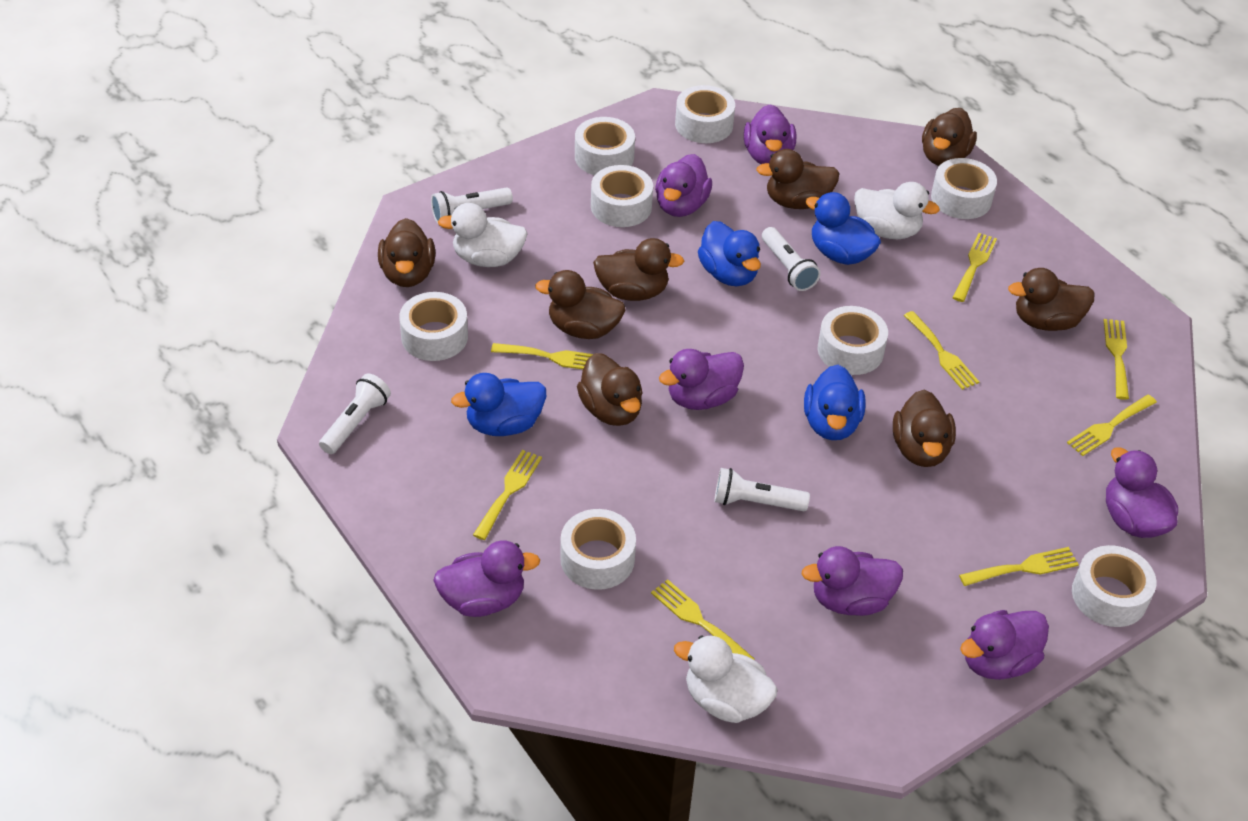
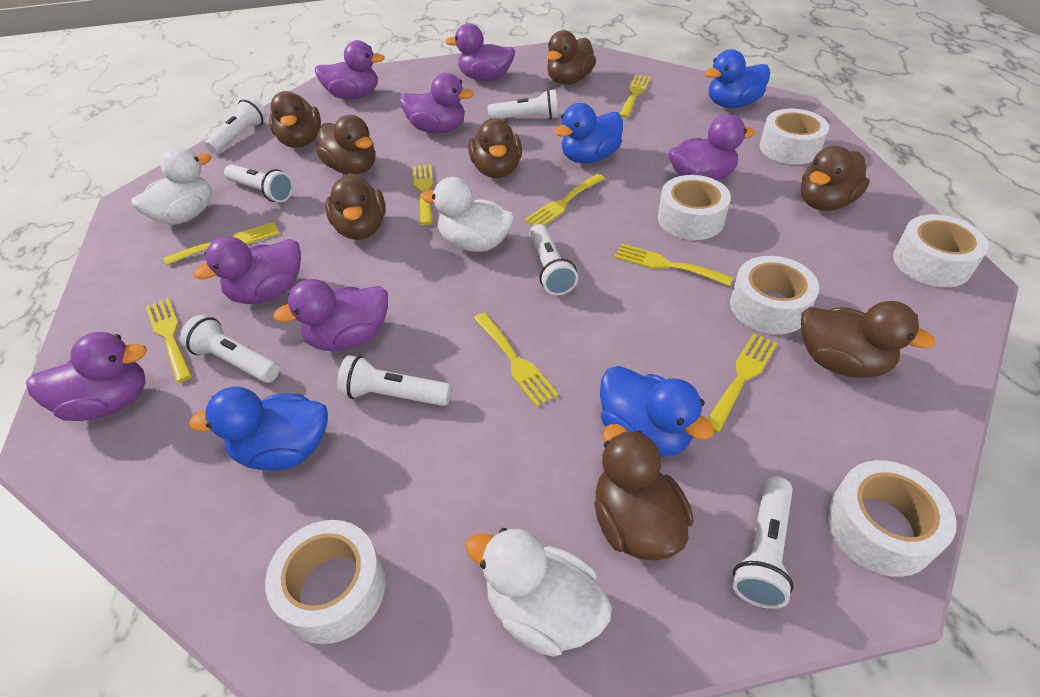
white flashlight: [319,374,391,454] [431,187,513,223] [714,468,810,511] [762,227,821,291] = 4 -> [180,315,279,383] [205,97,267,154] [224,164,293,202] [337,355,451,406] [488,89,558,119] [529,224,578,296] [733,476,794,609] = 7
white tape: [399,292,468,361] [560,509,636,590] [575,117,635,175] [591,165,653,227] [675,85,735,143] [818,306,888,375] [931,158,997,219] [1072,545,1156,627] = 8 -> [265,520,386,644] [658,175,731,240] [730,256,819,334] [760,109,829,165] [826,460,957,577] [893,214,989,287] = 6

